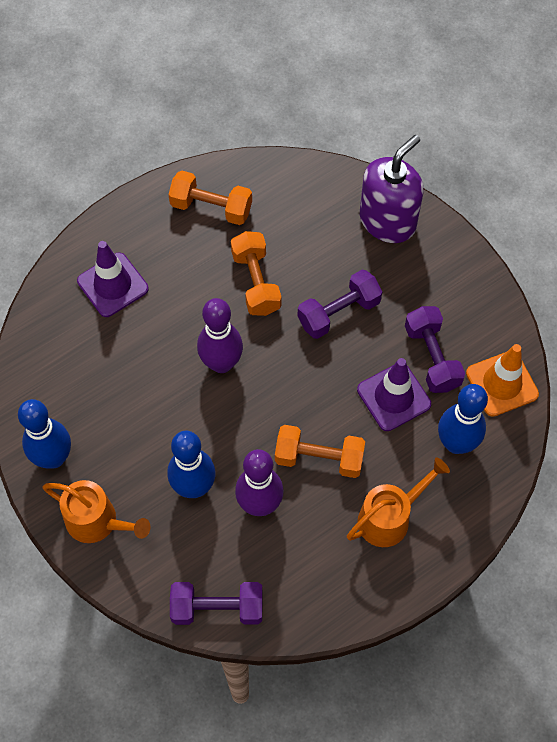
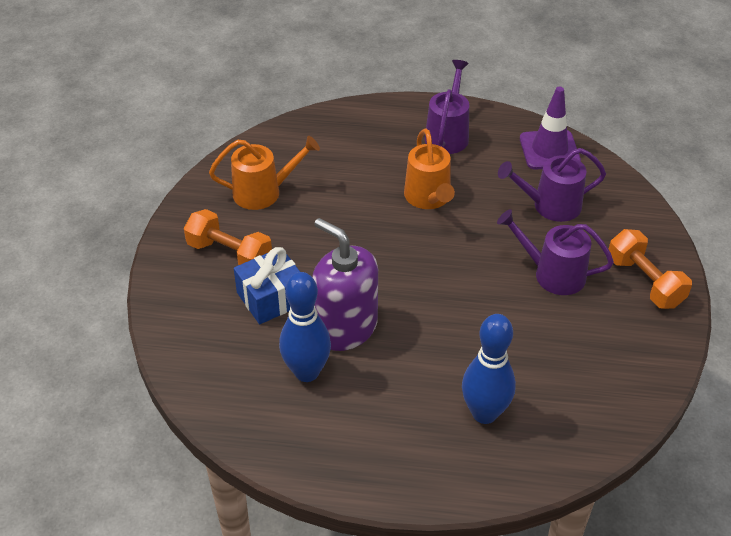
blue bowling pin: [18,399,71,469] [167,431,216,498] [438,384,488,454] = 3 -> [279,272,331,382] [462,314,516,424] = 2
blue gift: none = 0 -> [234,247,300,324] = 1
orange dumbbell: [168,171,252,225] [231,231,281,316] [275,425,365,478] = 3 -> [184,209,272,265] [609,229,692,309] = 2
orange traffic cone: [466,344,539,417] = 1 -> none = 0
purple bowling pin: [197,298,243,373] [235,449,284,516] = 2 -> none = 0
purple dumbbell: [170,582,262,625] [298,270,382,339] [405,306,465,393] = 3 -> none = 0
purple traffic cone: [77,241,149,317] [357,358,431,431] = 2 -> [520,87,581,170] = 1
purple watering can: none = 0 -> [425,60,469,154] [497,209,614,295] [498,148,606,222] = 3

